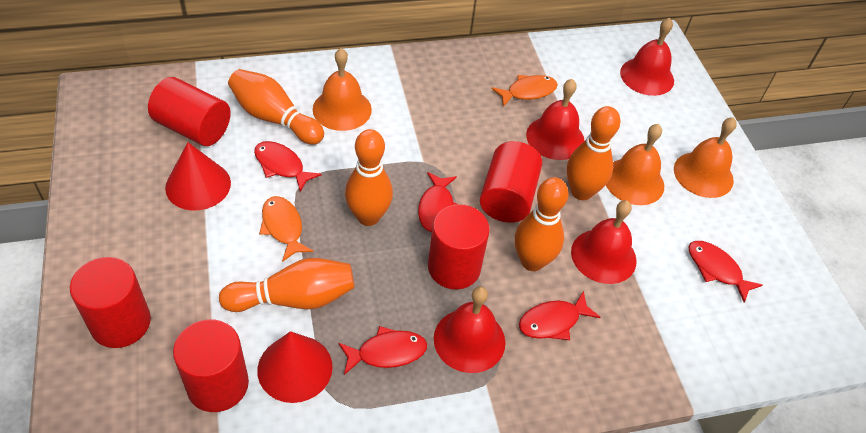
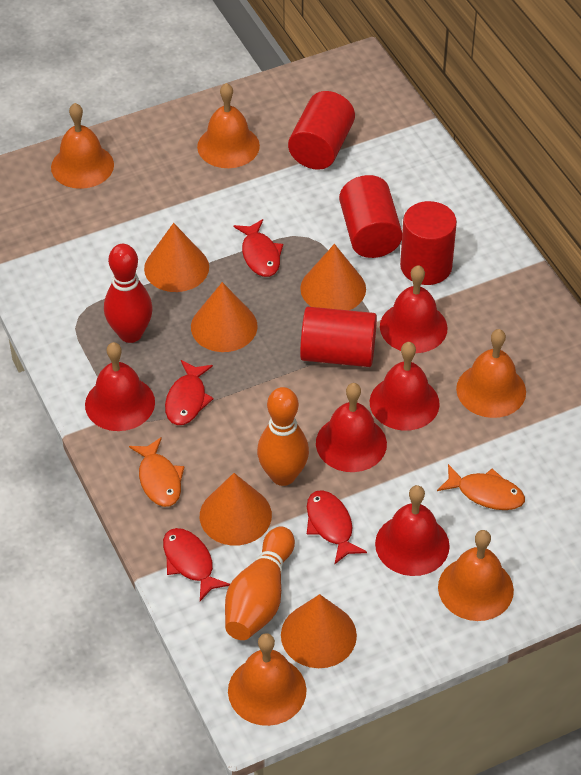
orange bell: [313,48,372,131] [606,124,664,205] [674,117,737,198] = 3 -> [51,103,114,189] [197,83,260,168] [228,633,306,726] [438,530,514,621] [456,329,526,418] = 5
orange bowling pin: [219,258,354,312] [228,69,324,145] [345,129,393,226] [515,177,569,271] [567,106,621,200] = 5 -> [225,526,295,640] [257,387,309,486] = 2
orange cone: none = 0 -> [144,223,209,292] [191,282,258,352] [200,473,272,546] [281,594,357,668] [300,244,366,310] = 5
red bell: [434,286,505,373] [526,79,584,160] [571,200,637,284] [620,18,674,96] = 4 -> [85,342,155,431] [316,383,387,472] [370,342,440,431] [375,485,450,576] [380,265,448,353] = 5
red bowling pin: none = 0 -> [104,244,153,343] = 1
red cone: [165,142,231,210] [257,331,333,403] = 2 -> none = 0
red cylinder: [70,257,151,348] [148,77,230,146] [173,319,249,412] [428,204,490,289] [480,141,542,223] = 5 -> [288,91,355,170] [300,307,377,367] [339,175,402,258] [400,201,457,285] = 4
red fish: [254,141,322,192] [338,326,427,375] [418,172,458,232] [519,291,600,340] [688,241,763,303] = 5 -> [163,528,230,601] [165,360,214,425] [233,219,283,277] [307,490,367,565] = 4

